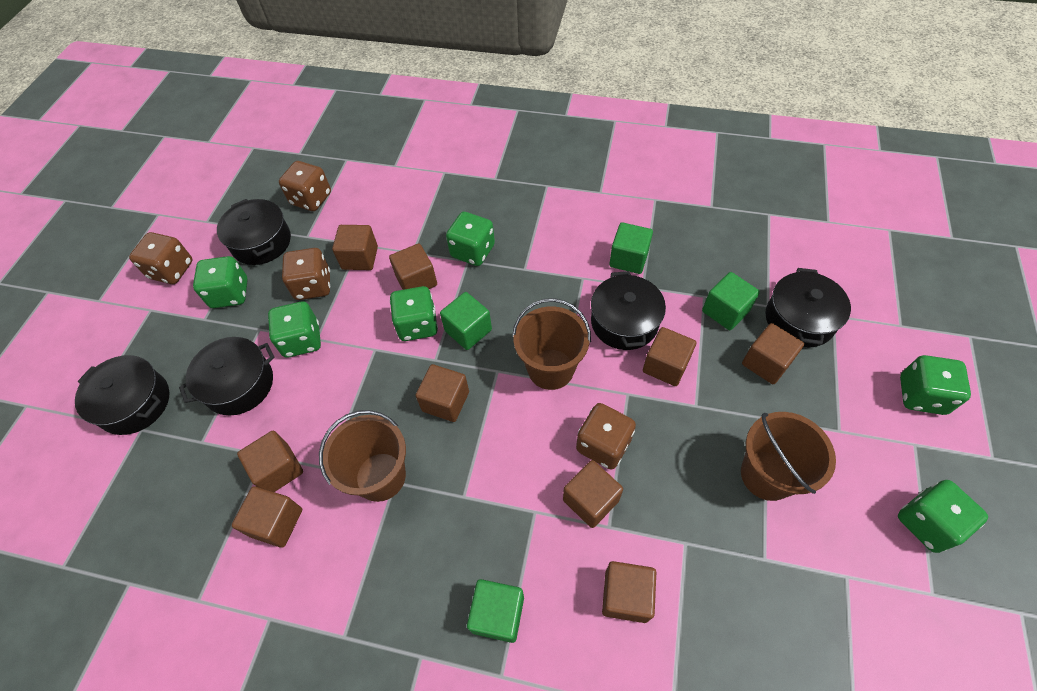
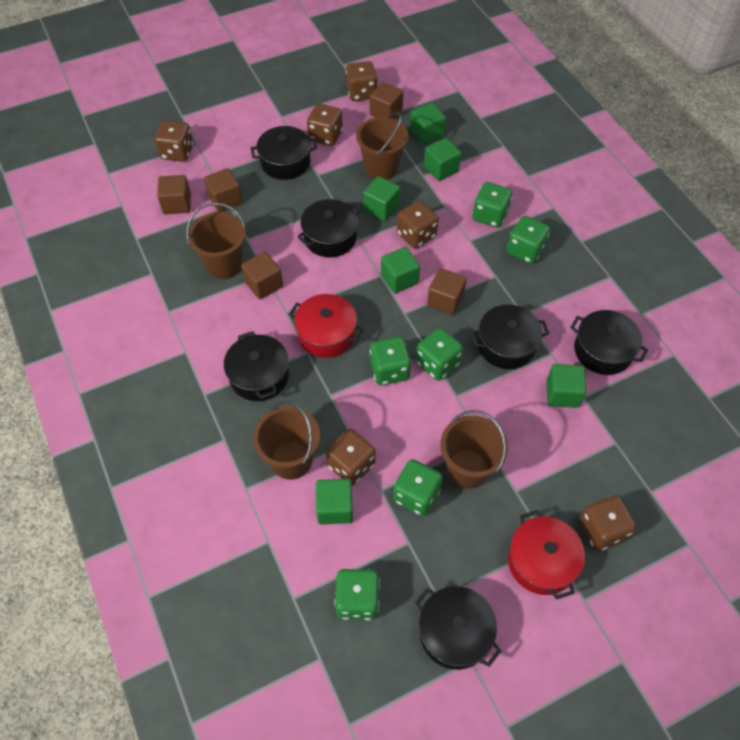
black pot: [75,355,170,435] [179,337,274,415] [217,199,291,265] [591,271,666,350] [765,268,851,348] = 5 -> [224,331,289,401] [251,126,317,180] [297,199,361,257] [415,586,501,670] [471,305,549,369] [570,310,648,375] = 6
brown bucket: [319,410,406,502] [512,298,591,390] [741,412,836,501] = 3 -> [186,203,246,279] [253,401,320,480] [356,112,408,180] [440,410,508,489] = 4
brown cube: [232,486,302,548] [237,431,303,492] [332,225,378,270] [389,243,437,290] [415,364,469,422] [563,460,623,528] [602,561,656,623] [643,327,696,386] [742,323,804,384] = 9 -> [157,175,191,214] [204,168,243,212] [241,252,283,299] [370,82,403,119] [427,268,467,315] = 5
brown dice: [129,232,193,284] [279,161,331,211] [282,248,330,300] [576,403,636,470] = 4 -> [155,120,193,162] [307,104,343,146] [326,429,376,486] [346,61,378,101] [397,201,439,249] [579,495,636,551] = 6
green cube: [440,292,492,350] [467,579,524,643] [609,222,653,274] [702,272,760,330] = 4 -> [316,479,353,524] [363,176,400,221] [381,247,420,293] [410,103,446,145] [424,138,461,181] [547,364,586,408] = 6
red pot: none = 0 -> [289,294,363,358] [508,510,585,599] = 2

